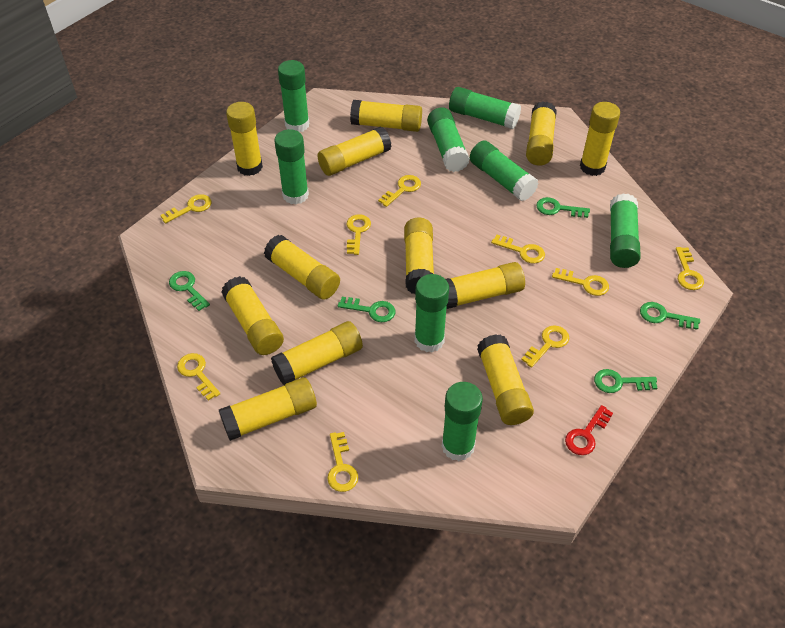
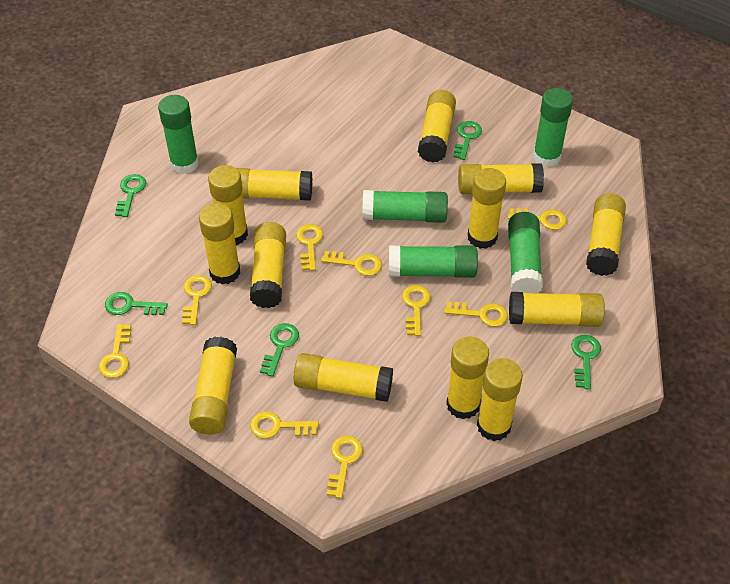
green glue stick: [274,129,309,204] [278,60,309,132] [415,274,449,352] [427,107,470,172] [442,382,483,461] [449,87,521,129] [470,141,538,201] [610,193,641,268] = 8 -> [158,95,199,174] [362,190,448,223] [389,246,478,278] [508,212,543,293] [533,88,573,167] = 5
red key: [565,405,613,455] = 1 -> none = 0
yellow glue stick: [219,377,317,441] [221,276,284,355] [226,102,263,176] [264,235,340,300] [271,321,363,385] [317,126,392,176] [350,100,422,132] [404,218,434,294] [446,262,525,309] [477,334,534,425] [526,101,557,166] [580,102,620,176] = 12 -> [189,337,237,434] [199,203,240,285] [208,165,248,245] [236,168,312,201] [250,222,286,308] [294,353,393,402] [418,90,456,163] [446,336,489,419] [458,163,544,194] [468,168,506,249] [477,358,523,441] [509,292,605,327] [586,194,626,276] = 13

